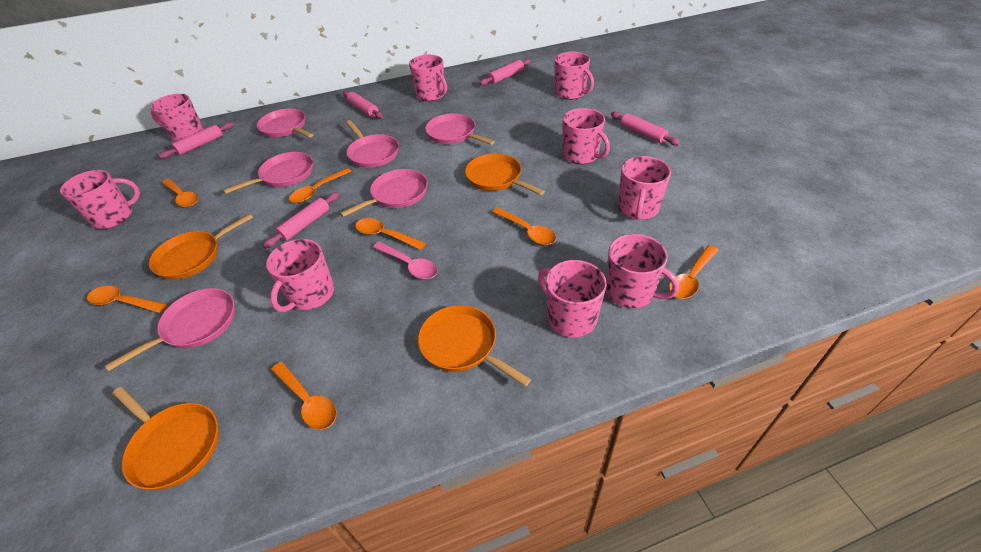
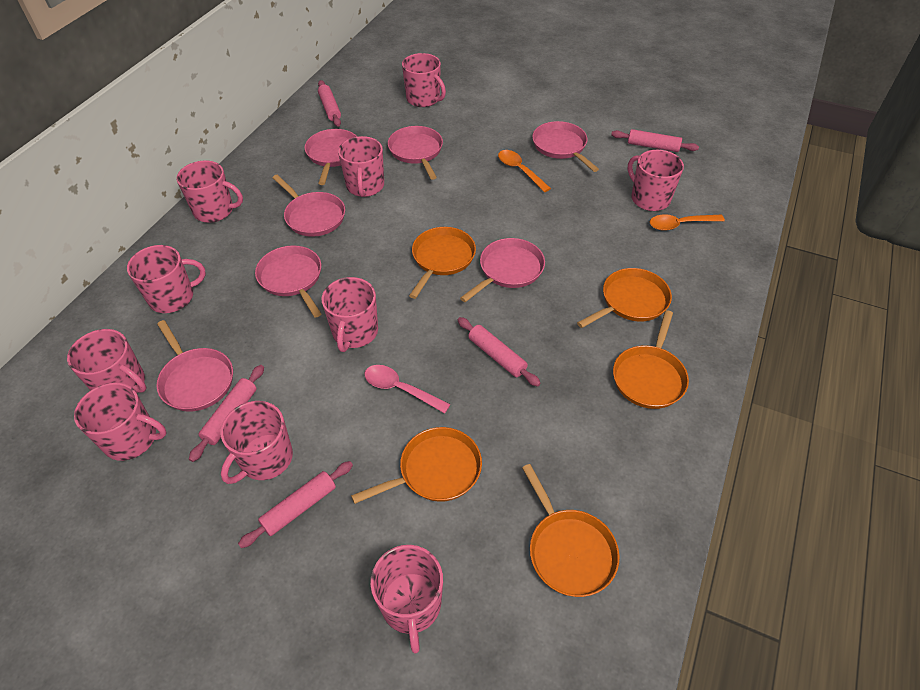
orange pan: [112,387,219,490] [149,213,253,280] [418,305,531,386] [465,153,545,195] = 4 -> [351,427,482,504] [409,227,476,299] [522,464,620,597] [577,268,672,328] [613,310,689,409] = 5
orange spoon: [87,286,168,313] [161,178,198,207] [271,362,337,430] [289,168,352,203] [355,218,426,250] [492,207,556,245] [669,245,718,299] = 7 -> [498,150,551,192] [650,214,725,231] = 2
pink mug: [60,170,140,229] [150,94,204,142] [266,239,334,312] [409,55,447,101] [538,260,607,337] [554,52,594,100] [563,108,610,164] [605,234,679,308] [618,156,671,220] = 9 -> [67,329,146,393] [74,382,167,461] [127,245,206,313] [176,160,243,223] [221,401,293,484] [321,277,378,352] [338,136,384,197] [370,545,443,653] [402,53,446,107] [628,150,684,211] = 10
pink pan: [105,288,235,371] [223,152,313,194] [257,108,313,138] [340,169,428,217] [346,120,399,168] [425,113,495,145] = 6 -> [156,320,233,412] [255,246,321,318] [272,175,345,237] [305,129,357,185] [388,126,443,180] [460,238,545,302] [532,121,599,172] = 7

